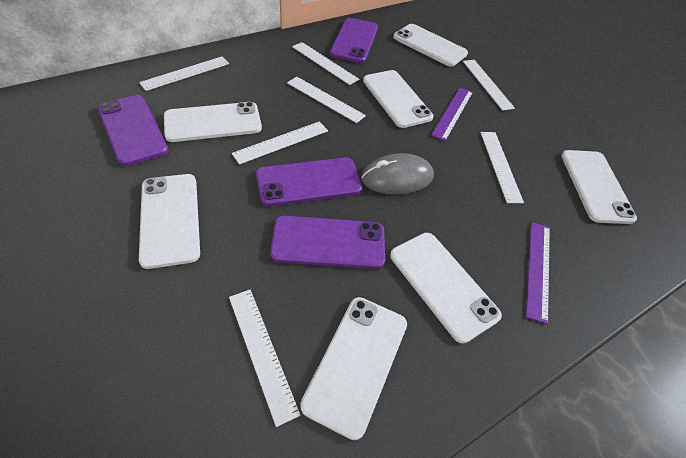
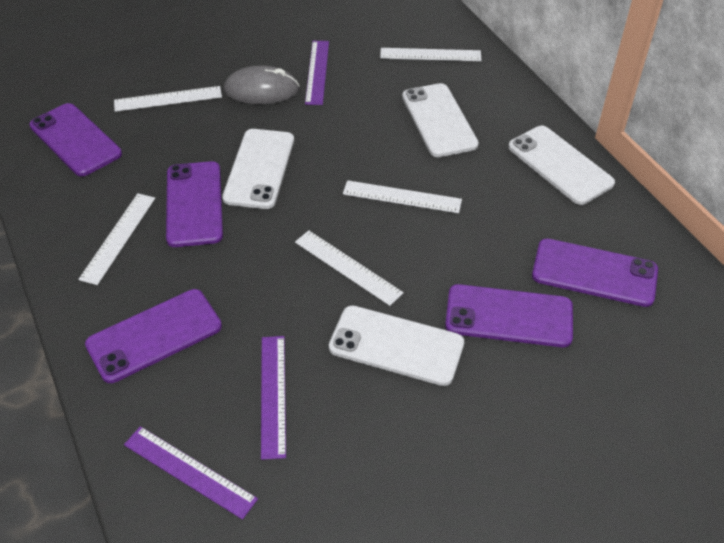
purple phone: [98,95,168,166] [256,157,362,206] [270,215,385,269] [330,18,378,63] = 4 -> [29,103,122,177] [85,289,222,383] [166,161,223,247] [445,284,573,347] [532,238,658,307] = 5
purple ruler: [431,88,473,141] [526,222,550,324] = 2 -> [124,426,258,520] [261,336,286,460] [305,41,329,105] = 3
white phone: [139,174,200,269] [164,102,262,142] [300,297,407,440] [363,70,433,128] [390,233,502,343] [393,24,468,67] [561,150,637,224] = 7 -> [222,129,294,209] [329,305,464,386] [402,83,479,157] [508,126,615,205] = 4
white ruler: [139,56,229,91] [229,290,300,427] [232,121,328,164] [287,77,366,123] [292,42,359,85] [463,60,515,111] [480,132,524,203] = 7 -> [78,193,155,285] [114,86,222,112] [295,230,404,306] [343,180,462,213] [380,48,482,61] = 5

